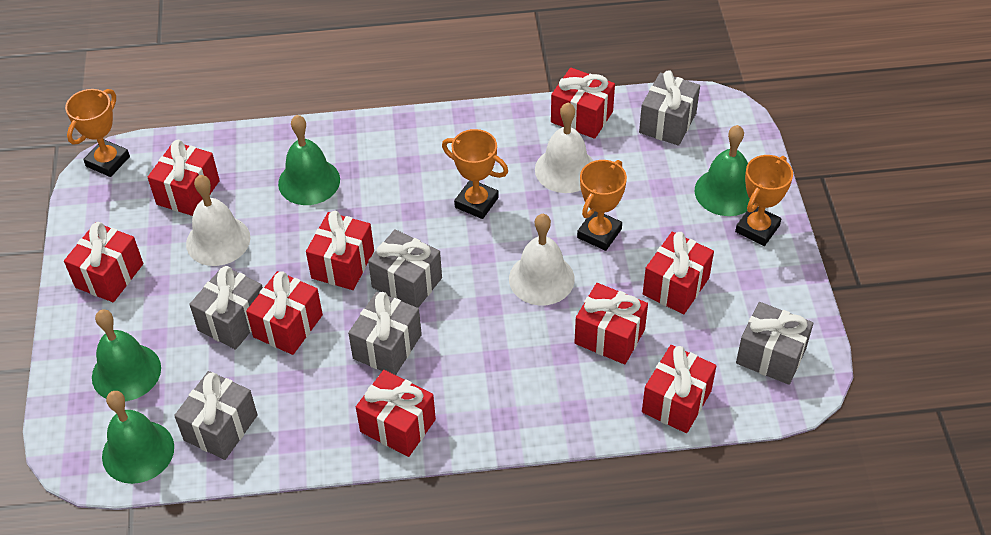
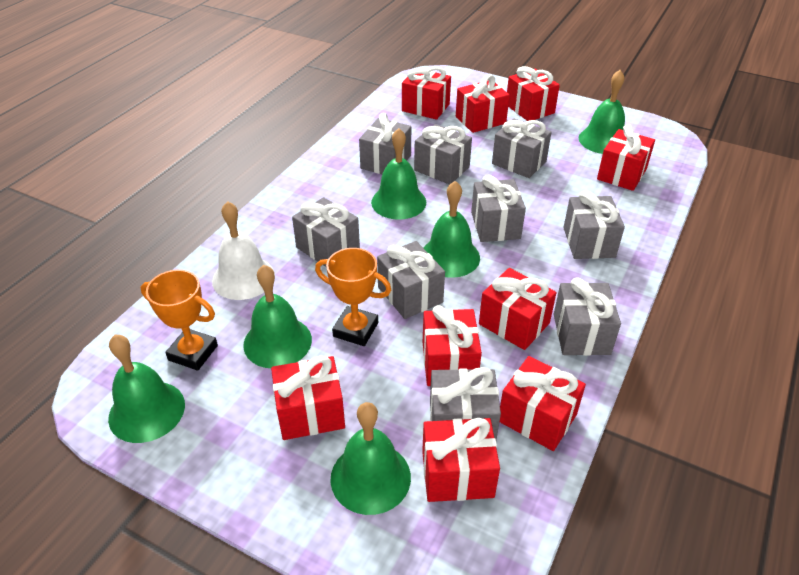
green bell: [92,309,161,401] [102,391,174,484] [278,115,340,205] [695,125,754,216] = 4 -> [108,335,185,443] [243,265,312,368] [330,402,411,515] [371,128,426,220] [423,181,480,278] [579,70,625,154] = 6
grey gift: [174,371,257,460] [189,266,263,350] [348,292,422,375] [368,229,442,308] [639,70,700,146] [736,302,813,385] = 6 -> [292,197,360,267] [359,113,411,174] [377,241,445,319] [414,124,472,184] [430,367,501,440] [471,175,526,242] [492,118,552,178] [553,278,621,356] [563,191,625,259] = 9
orange trophy: [65,89,130,177] [442,129,508,219] [577,160,627,251] [735,155,793,246] = 4 -> [141,270,218,371] [315,248,391,346] = 2
white bell: [186,175,250,266] [509,214,575,305] [535,103,594,193] = 3 -> [212,201,275,300] = 1

